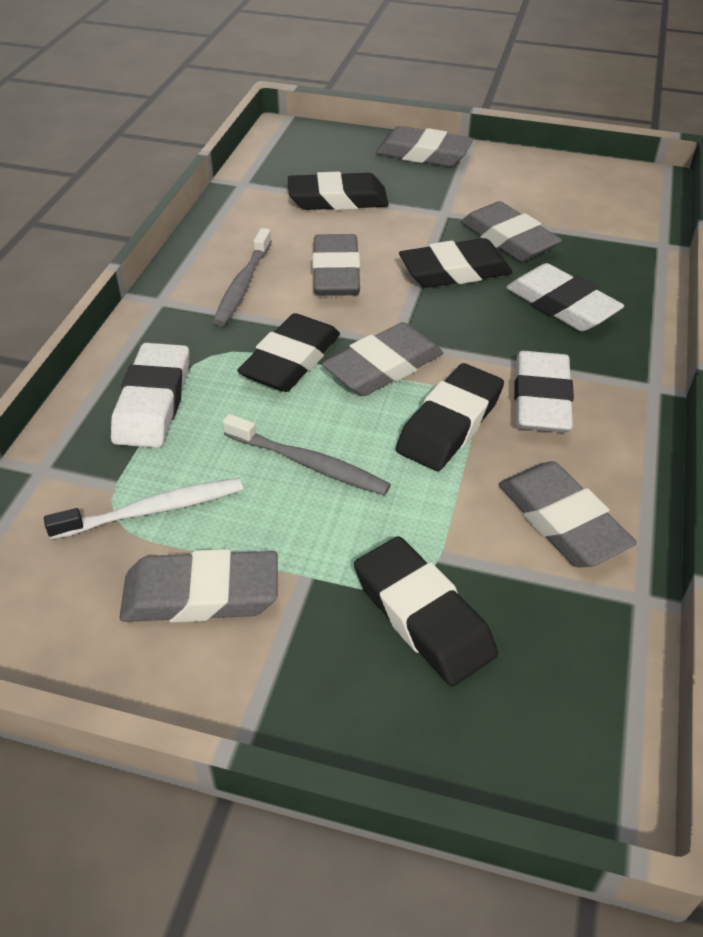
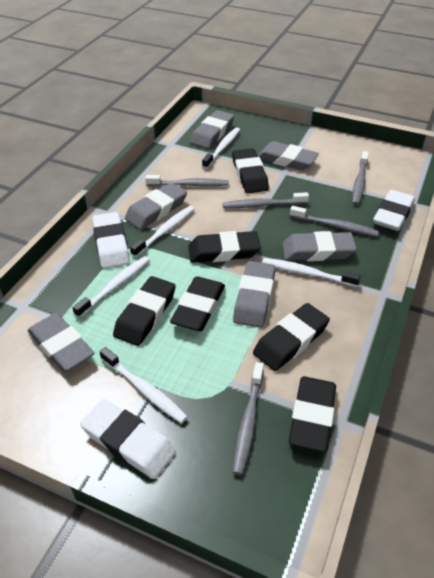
black eraser: [237,313,340,392] [288,172,389,210] [354,536,498,686] [396,363,504,471] [399,238,512,288] = 5 -> [113,276,176,346] [170,276,225,331] [188,231,261,263] [232,148,269,193] [253,303,330,371] [289,376,336,452] = 6
grey toothbrush: [213,228,272,326] [223,414,391,495] = 2 -> [145,175,229,186] [222,192,309,208] [232,362,264,475] [290,206,379,237] [352,151,369,205] = 5
white toothbrush: [44,478,243,540] = 1 -> [72,256,150,318] [100,347,188,423] [130,206,195,257] [202,128,240,169] [262,258,361,287] = 5

